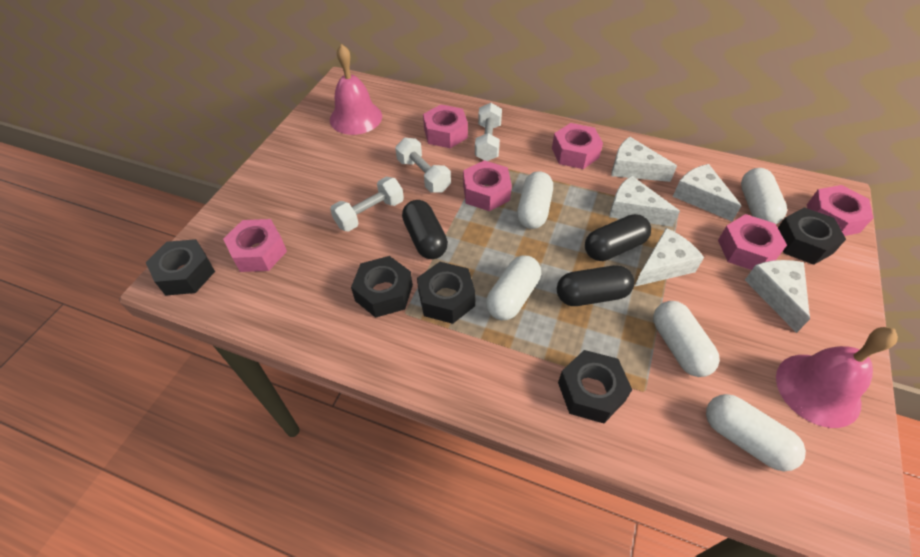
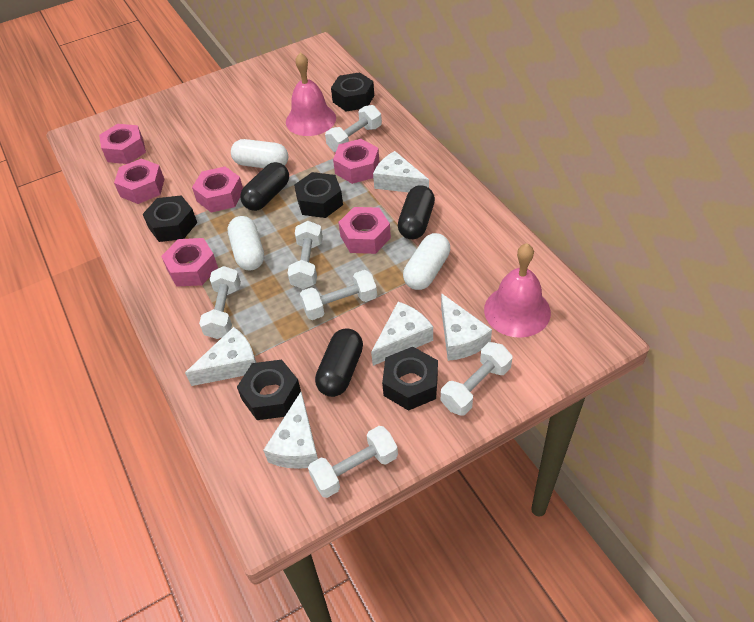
white capsule: [486,255,541,320] [517,171,553,229] [653,301,720,377] [706,394,806,471] [741,168,787,224] = 5 -> [228,216,264,270] [231,139,288,168] [403,233,450,290] = 3
white dumbbell: [330,177,404,232] [395,138,451,192] [475,103,502,161] = 3 -> [199,266,241,339] [288,221,323,289] [300,270,377,320] [308,426,398,498] [325,105,382,152] [441,342,512,416] = 6

